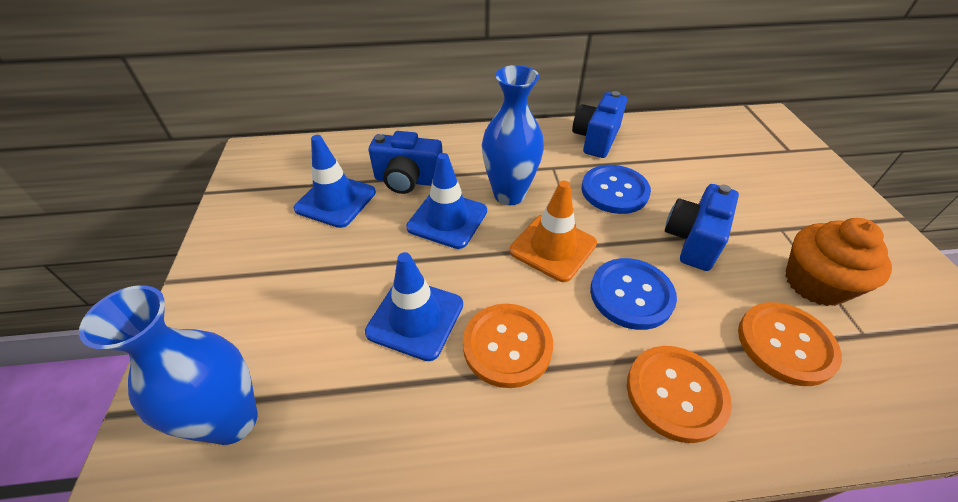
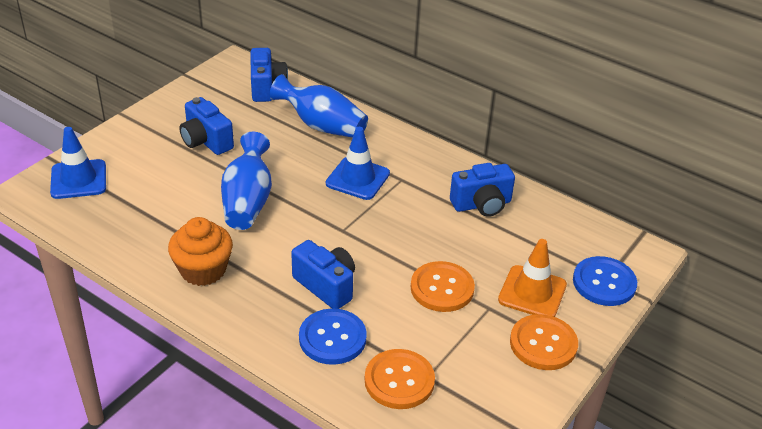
blue camera: [369,131,443,194] [572,91,627,158] [665,184,739,271] = 3 -> [179,97,234,155] [251,48,288,102] [291,240,355,309] [450,163,515,217] = 4
blue traffic cone: [294,135,376,228] [365,252,463,361] [406,153,487,249] = 3 -> [50,127,106,199] [326,127,390,200] = 2

